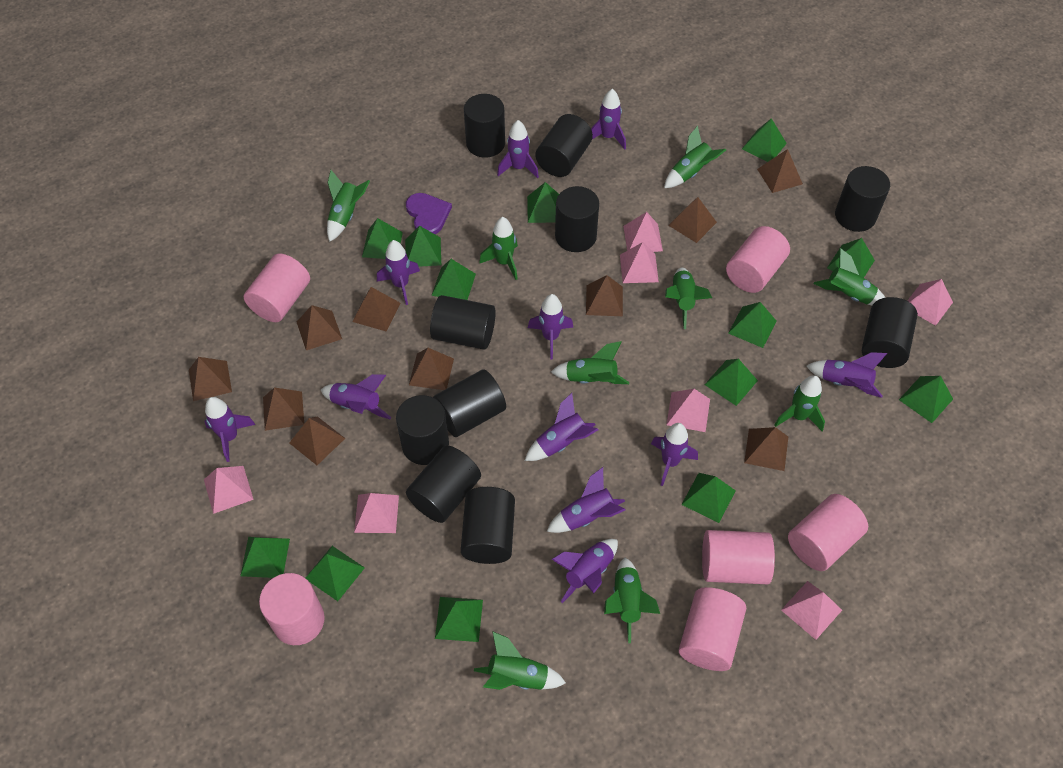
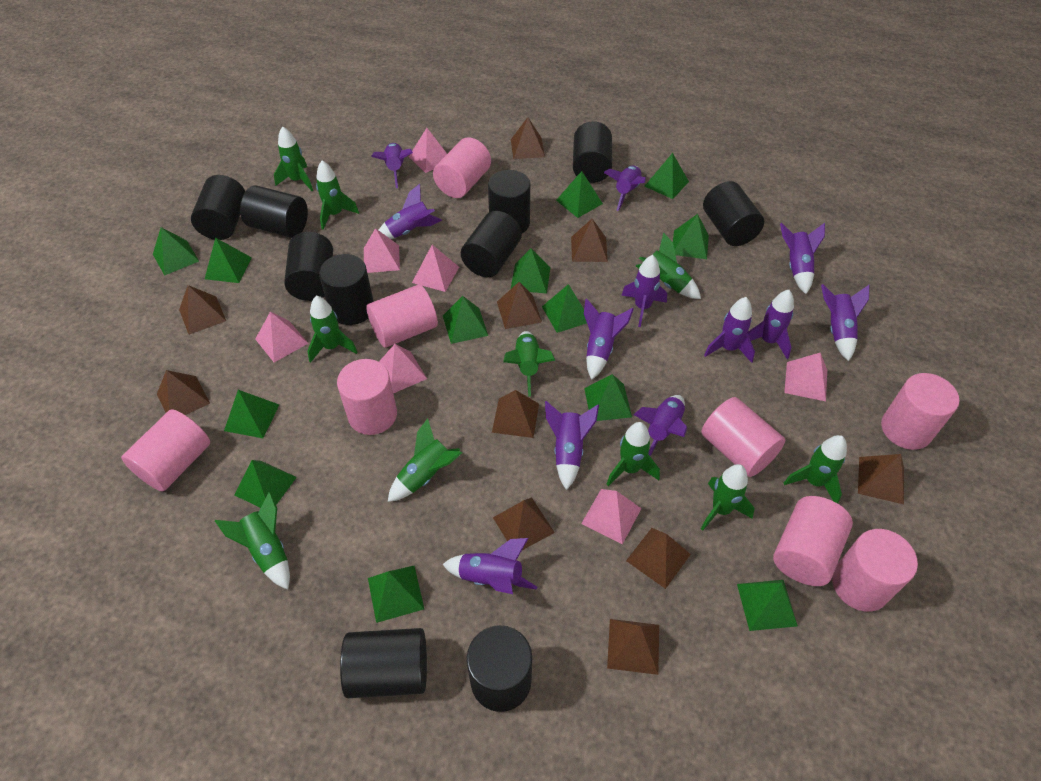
green rocket: [327,170,370,242] [474,631,566,690] [479,217,518,280] [551,341,629,384] [604,558,660,643] [664,126,726,188] [665,268,712,329] [775,375,825,431] [814,248,885,305] = 9 -> [215,492,290,589] [274,126,313,191] [308,296,358,363] [316,161,359,230] [388,418,462,502] [503,331,555,397] [607,422,660,486] [636,232,701,299] [701,464,754,531] [784,435,847,503] = 10
pink cylinder: [244,254,310,322] [259,573,325,645] [678,587,746,671] [702,530,775,584] [726,226,790,293] [788,494,868,571] = 6 -> [121,409,210,492] [337,359,397,435] [366,285,438,348] [433,137,491,198] [701,397,785,477] [773,496,853,586] [832,529,918,611] [881,373,959,450] = 8
purple heart: [406,193,452,234] = 1 -> none = 0
purple rocket: [204,397,255,462] [321,374,391,419] [377,240,420,305] [497,120,539,178] [525,393,598,461] [528,294,573,359] [547,467,625,533] [552,539,618,603] [591,89,626,150] [651,423,698,486] [807,352,887,398] = 11 -> [371,143,413,188] [379,184,442,239] [442,538,537,594] [545,401,599,490] [584,298,634,380] [604,166,646,211] [621,255,667,327] [633,395,687,456] [704,297,755,363] [747,290,794,359] [780,223,825,294] [821,284,869,361] = 12

